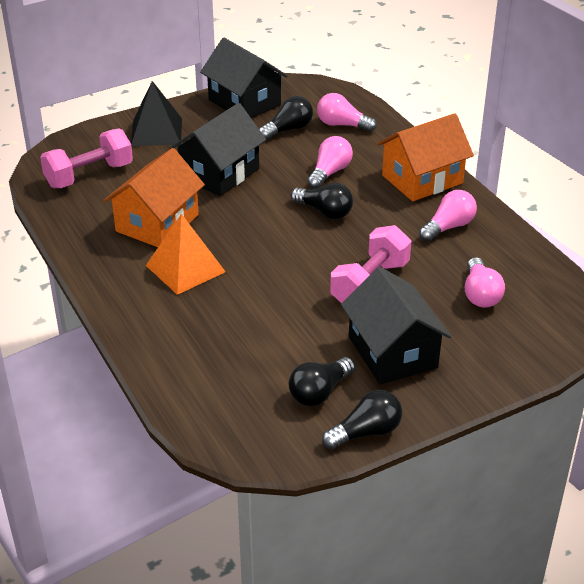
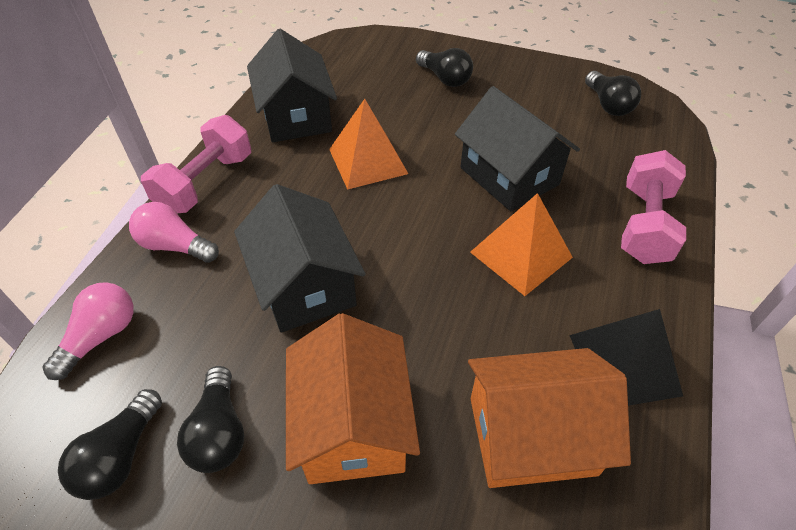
orange pyramid: [146,214,226,295] = 1 -> [329,99,408,190] [470,193,573,296] = 2
pink light bulb: [307,136,353,189] [317,93,377,132] [419,190,477,242] [465,257,505,308] = 4 -> [42,282,134,380] [129,202,219,263] = 2

